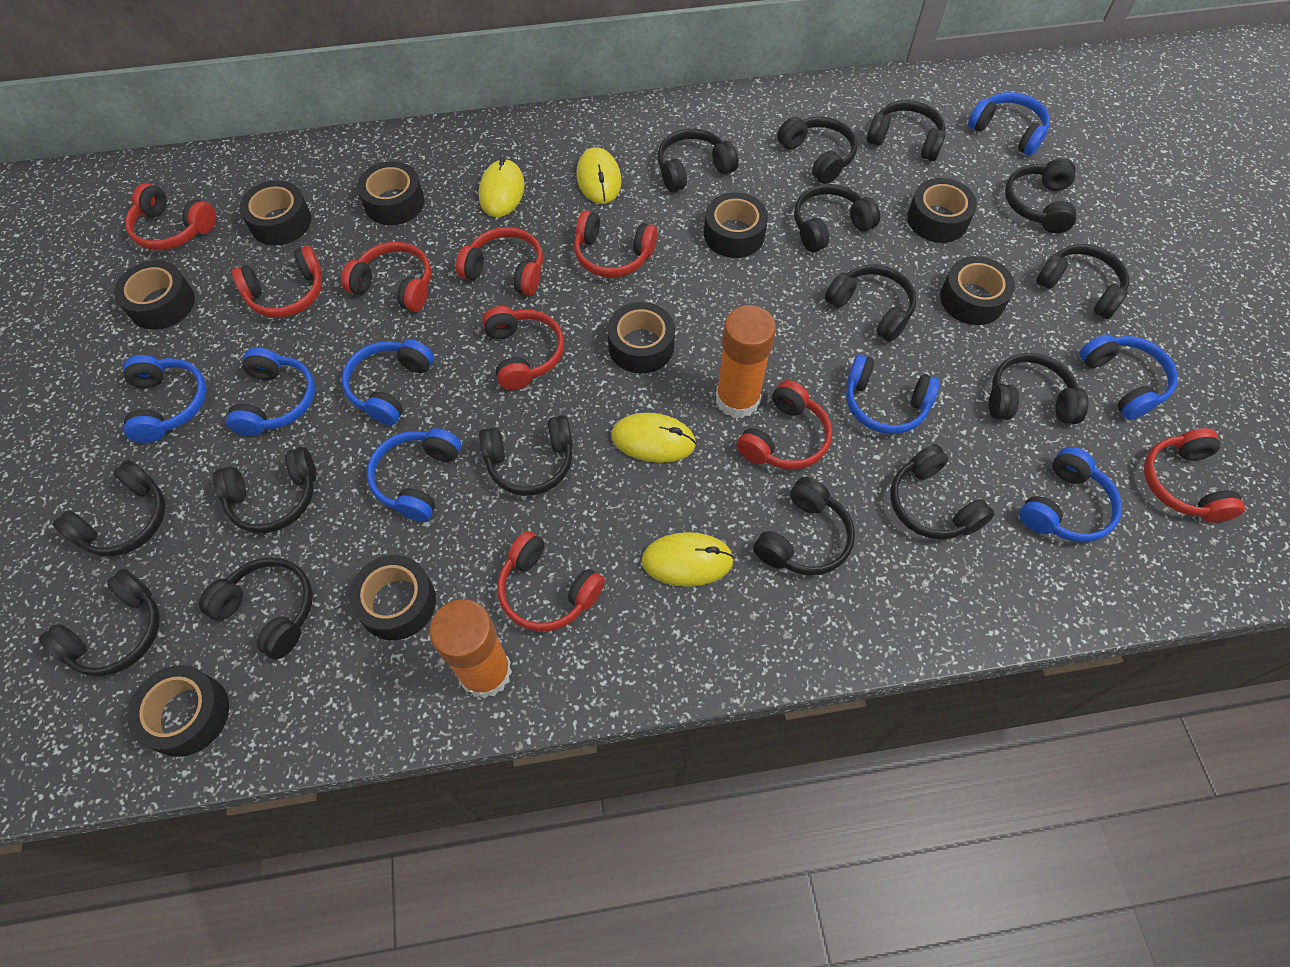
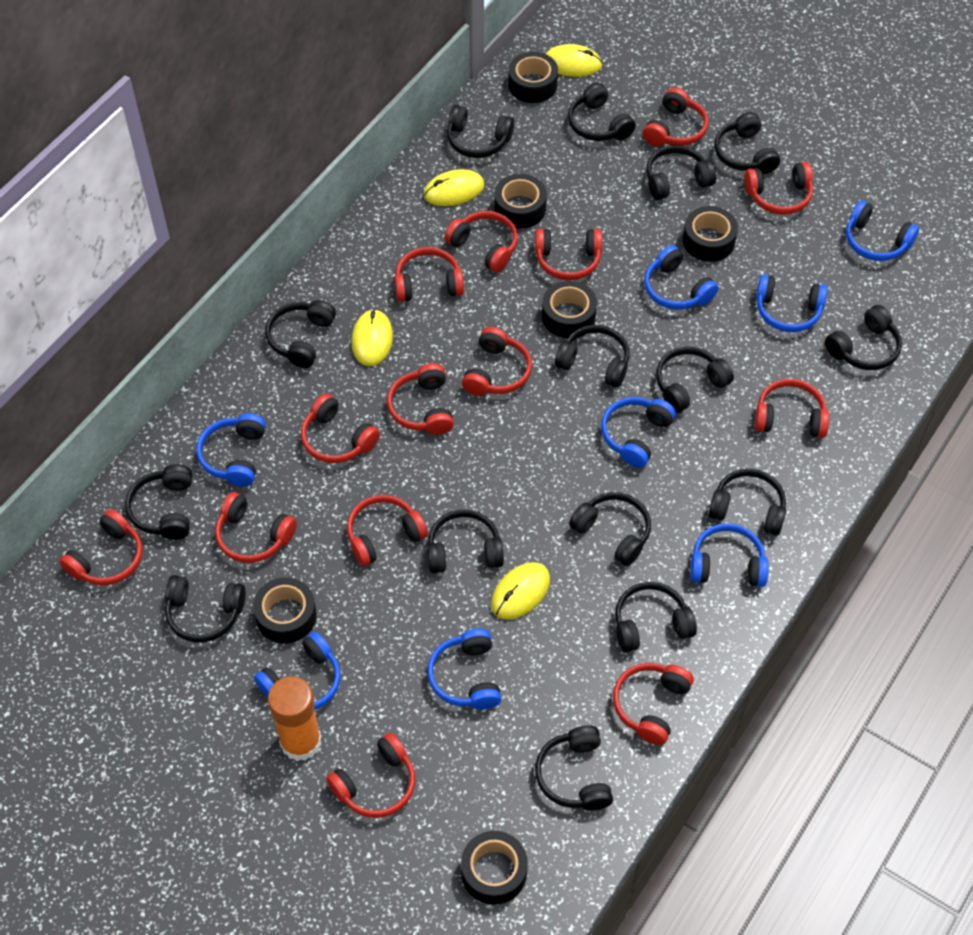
black tape: [114,260,195,330] [127,665,229,757] [240,180,312,245] [349,555,436,640] [357,161,424,225] [608,302,675,374] [704,192,768,258] [907,178,977,243] [940,256,1015,325] = 9 -> [253,577,317,644] [461,831,528,905] [494,174,547,228] [508,52,558,103] [542,281,597,338] [683,206,738,262] = 6
orange glue stick: [429,599,512,698] [716,305,776,418] = 2 -> [268,676,321,761] = 1
red headphones: [125,183,216,250] [232,245,322,318] [341,242,431,312] [456,227,543,296] [482,306,564,390] [498,531,605,632] [574,210,657,278] [736,380,832,470] [1144,428,1245,523] = 9 -> [59,509,143,585] [215,492,297,563] [301,394,380,463] [326,733,415,818] [347,495,428,566] [387,363,454,435] [395,247,464,302] [445,211,518,273] [462,327,532,396] [535,229,602,280] [613,663,694,745] [643,87,708,146] [744,162,813,215] [755,379,829,438] = 14

